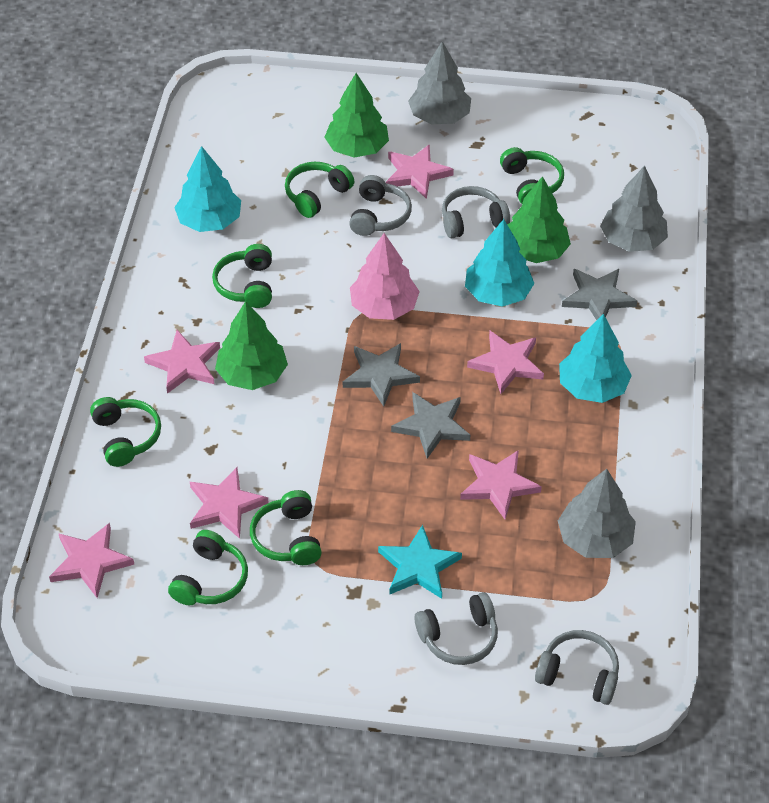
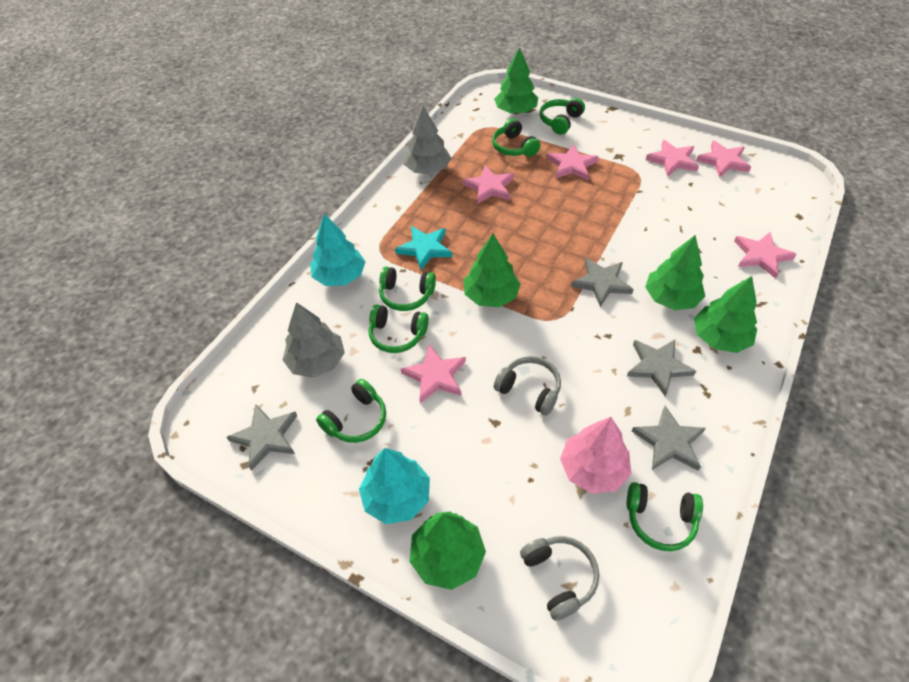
green tree: [215,301,288,390] [325,73,389,158] [507,176,571,263] = 3 -> [410,511,486,590] [464,234,521,307] [494,47,538,114] [645,235,705,310] [694,276,757,353] = 5
grey headphones: [349,175,412,236] [415,592,498,665] [442,186,510,238] [535,630,619,705] = 4 -> [494,356,561,415] [520,536,599,621] = 2
grey star: [343,343,420,407] [391,392,470,458] [562,269,637,320] = 3 -> [227,404,297,471] [571,258,634,307] [627,340,696,396] [632,405,706,471] = 4
grey tree: [408,41,471,124] [558,469,636,558] [600,166,668,252] = 3 -> [282,302,345,378] [404,106,451,174] = 2
turquoise tree: [174,146,241,232] [465,219,534,307] [559,314,632,403] = 3 -> [310,214,366,286] [359,448,430,524] = 2

